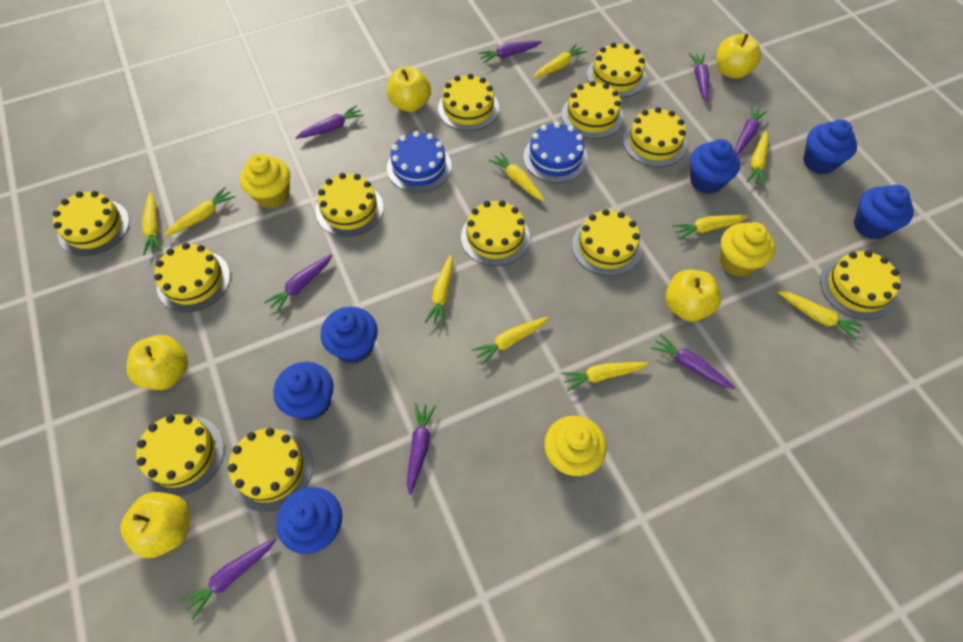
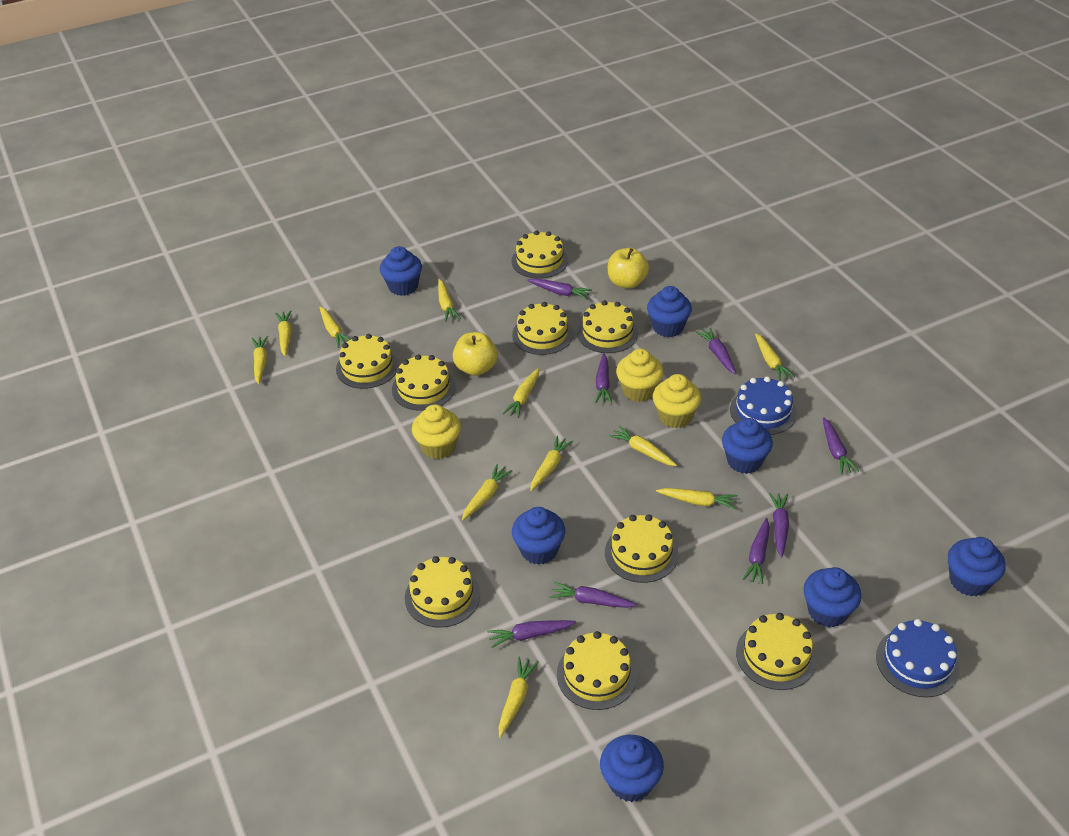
blue cupcake: [273,362,334,421] [276,487,342,554] [320,307,378,364] [690,139,740,194] [803,119,857,174] [854,185,914,240] = 6 -> [380,246,422,296] [512,507,565,565] [600,735,664,802] [647,286,692,337] [722,418,773,474] [803,567,862,628] [948,537,1006,597] = 7
yellow apple: [120,492,190,558] [127,335,188,390] [387,67,431,112] [665,270,721,321] [716,34,761,79] = 5 -> [453,332,498,376] [608,248,649,289] = 2
yellow cake: [53,191,129,256] [136,414,224,496] [154,243,230,312] [228,428,313,512] [316,173,384,237] [438,74,499,131] [461,200,530,266] [562,81,624,139] [572,209,642,276] [587,43,647,98] [623,107,687,167] [820,250,901,320] = 12 -> [336,334,399,389] [392,355,456,411] [405,556,480,628] [512,231,568,279] [512,302,573,355] [557,631,637,710] [577,300,638,353] [605,514,679,583] [736,613,817,690] = 9
yellow carrot: [142,192,163,255] [164,187,235,237] [424,254,453,326] [472,316,549,366] [488,152,545,201] [533,44,587,79] [561,362,649,392] [672,215,748,240] [746,131,768,186] [778,291,863,340] = 10 -> [252,336,268,384] [275,310,292,356] [320,307,350,348] [438,279,461,322] [462,464,512,521] [499,657,539,738] [503,368,539,418] [530,436,573,491] [609,426,677,466] [656,488,738,510] [755,333,795,381] = 11

